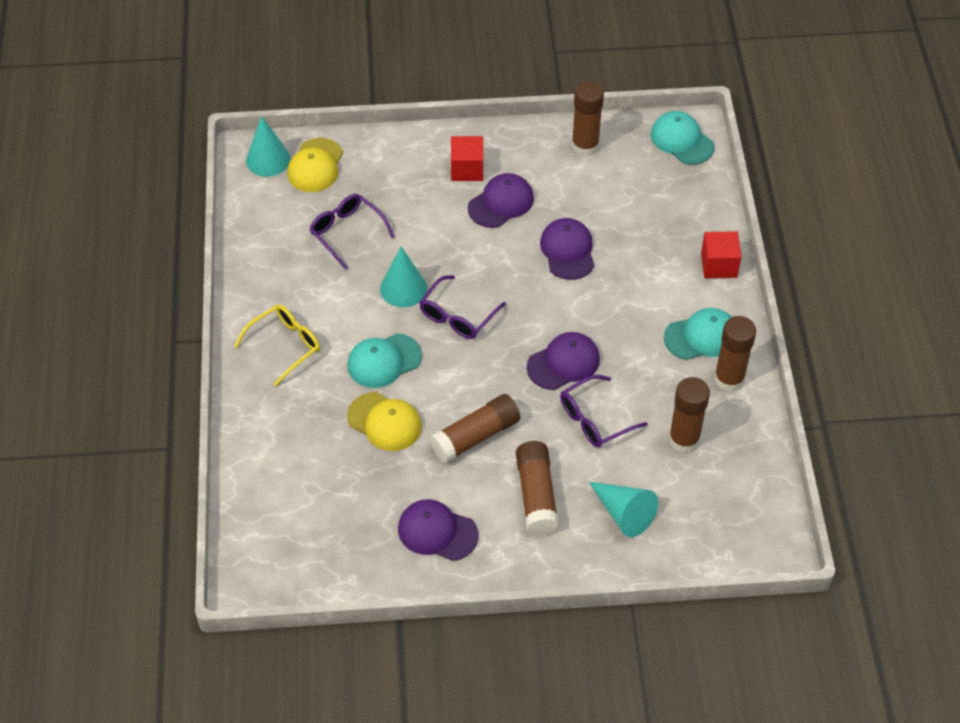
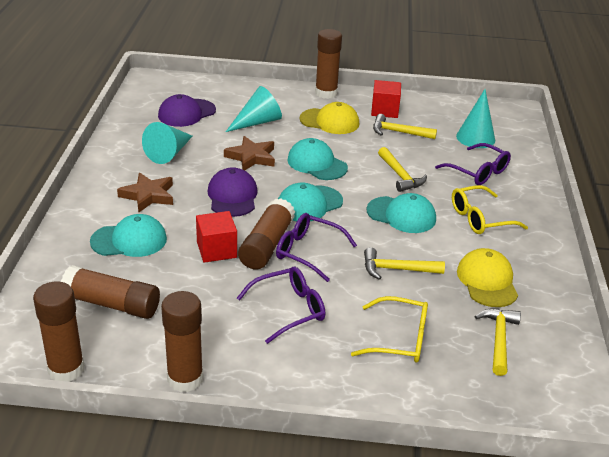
brown star: none = 0 -> [117,173,173,213] [224,136,275,170] = 2
purple cap: [398,499,478,561] [468,173,534,228] [526,332,600,390] [540,218,594,280] = 4 -> [158,94,216,127] [207,167,258,217] = 2
turquoise cap: [347,333,422,388] [651,111,715,165] [664,308,731,360] = 3 -> [90,214,167,257] [278,182,343,221] [287,138,348,180] [367,193,436,233] = 4
yellow glasses: [234,304,320,387] = 1 -> [351,296,428,363] [452,185,528,234] = 2
yellow hammer: none = 0 -> [364,247,445,280] [373,114,437,139] [378,147,427,192] [475,308,521,376] = 4

